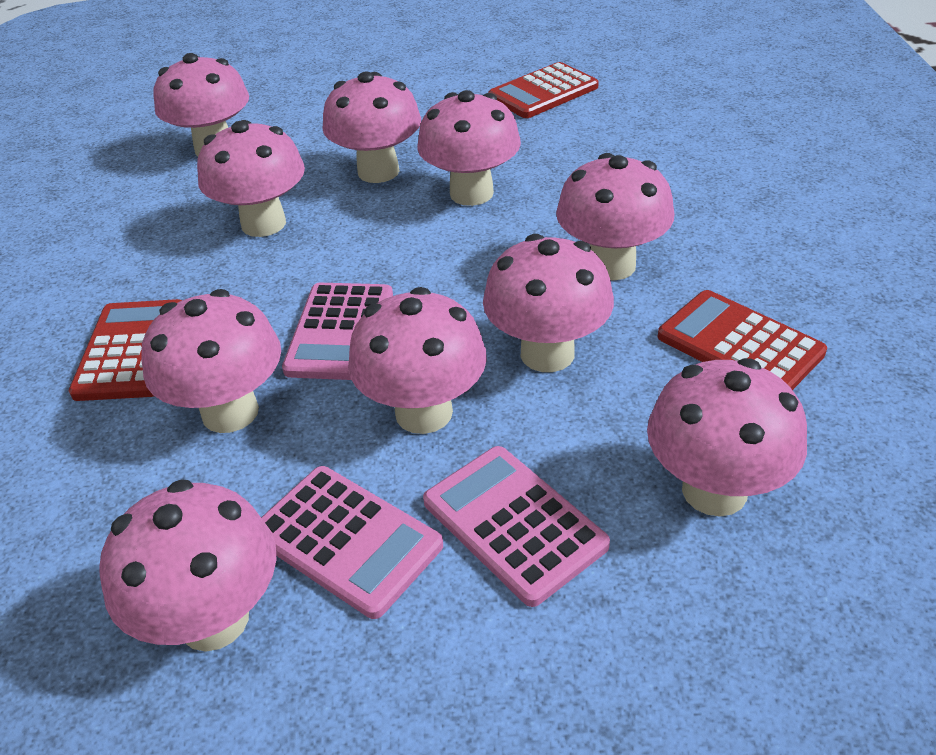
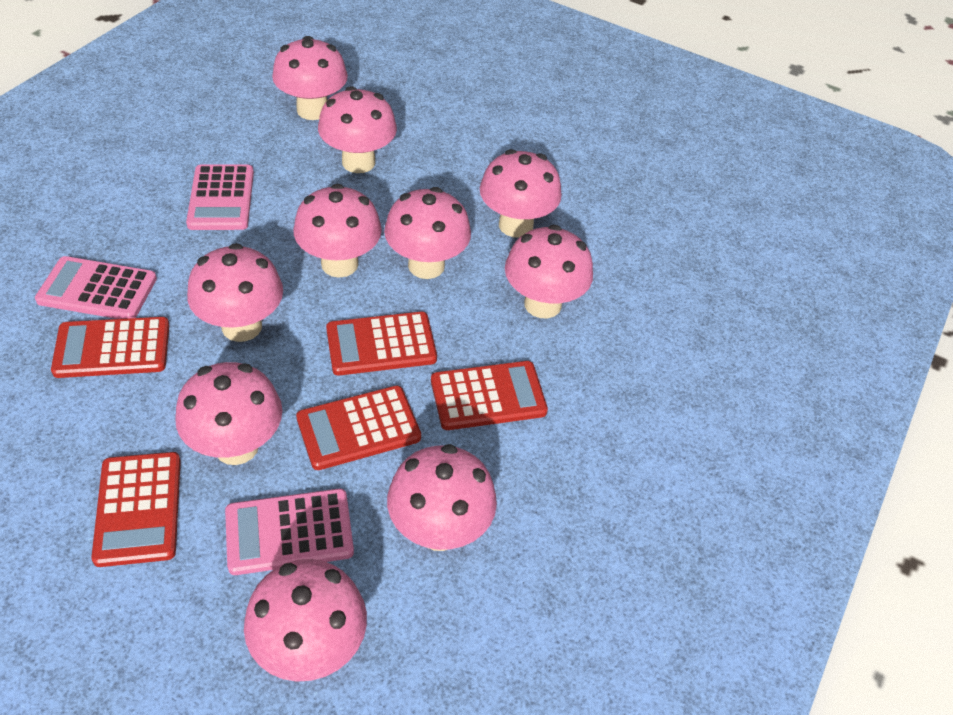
red calculator: [69,299,182,401] [488,62,599,118] [658,290,827,390] = 3 -> [51,317,170,378] [91,452,181,567] [296,386,421,470] [326,312,437,376] [431,361,548,430] = 5

